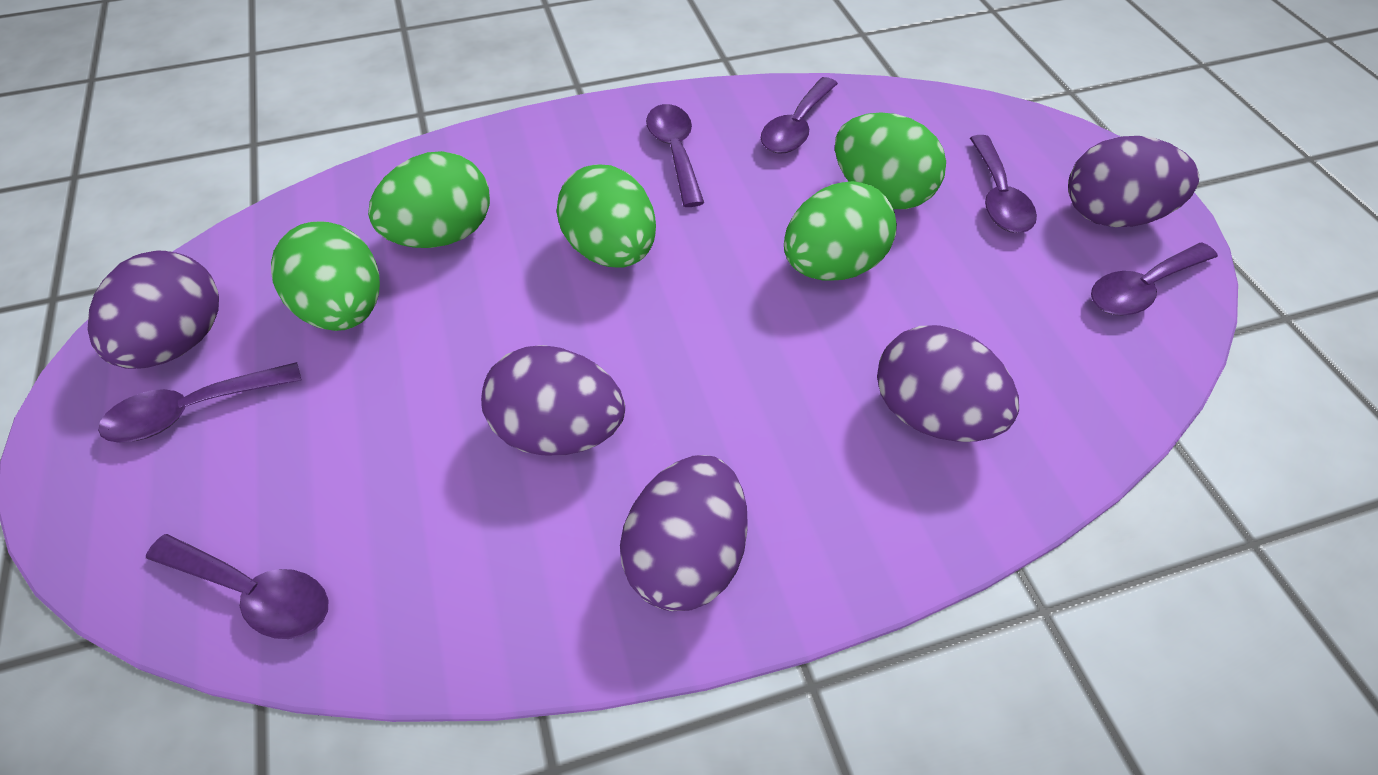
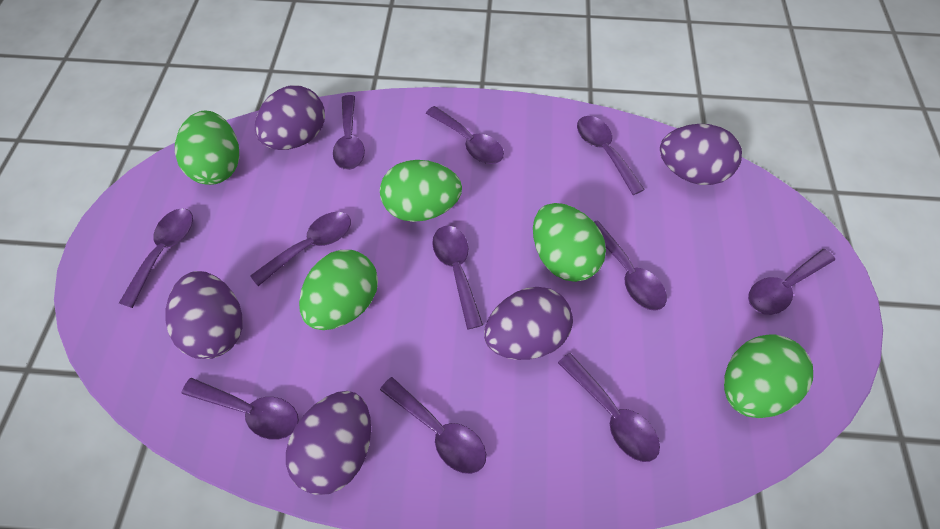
purple spoon: [98,362,301,443] [146,534,328,639] [646,104,704,207] [761,77,838,154] [970,135,1037,233] [1091,243,1218,316] = 6 -> [119,208,193,308] [182,378,299,440] [250,212,351,286] [333,95,365,170] [380,377,486,474] [426,106,504,164] [432,226,483,329] [558,353,660,462] [577,116,645,195] [594,221,667,311] [748,249,835,315] = 11

